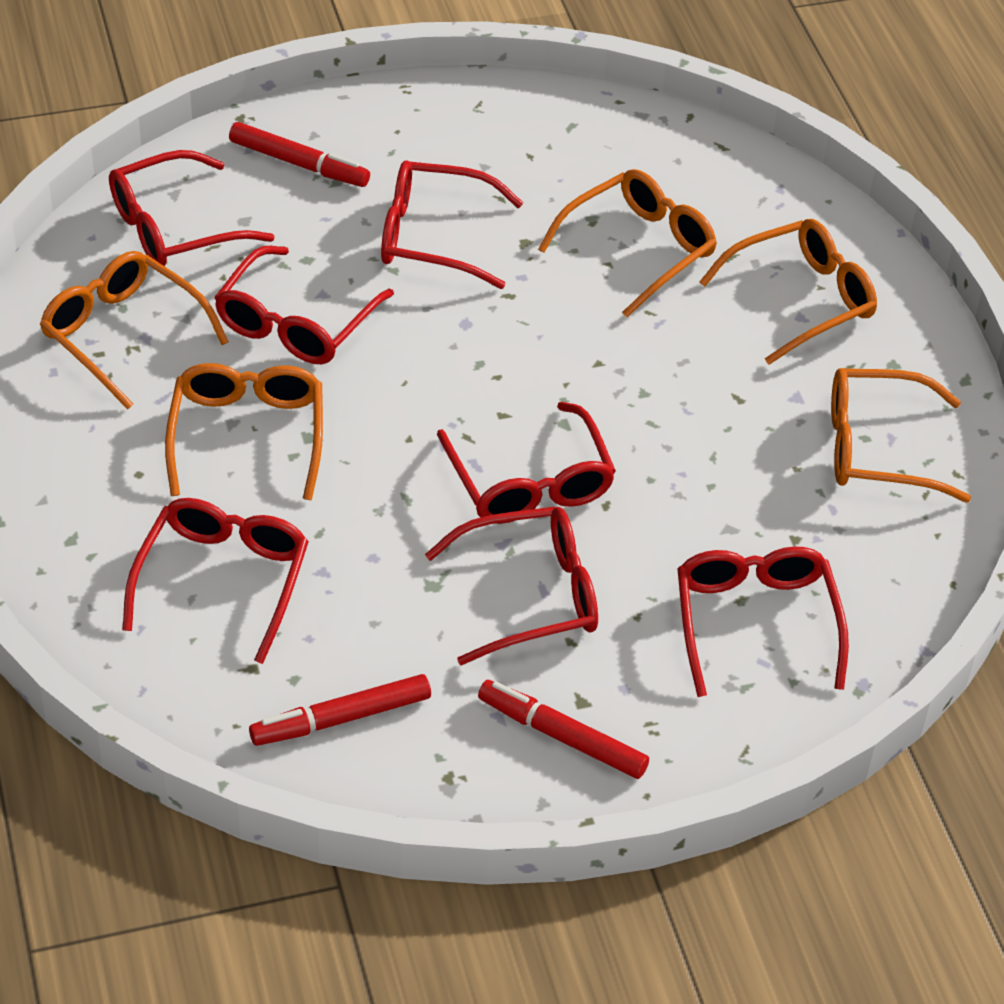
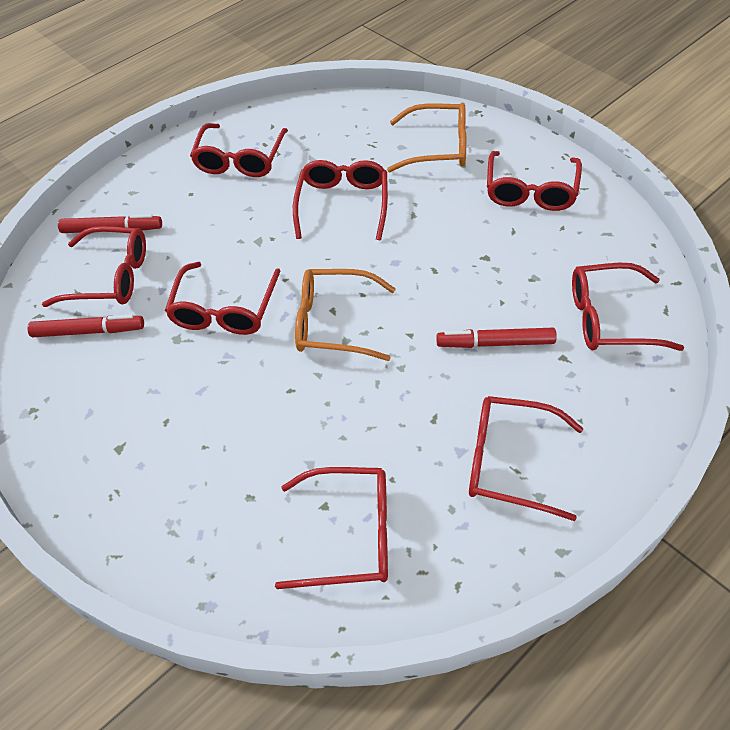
orange glasses: [40,251,229,410] [165,363,323,500] [538,169,717,317] [700,219,877,365] [831,368,971,503] = 5 -> [295,269,396,361] [387,103,466,172] = 2
red glasses: [109,150,275,266] [122,498,309,664] [214,246,394,364] [381,160,524,289] [425,507,598,665] [437,402,616,524] [677,546,849,697] = 7 -> [42,226,146,307] [165,262,280,335] [190,123,288,177] [275,467,388,589] [293,160,388,240] [469,396,583,521] [487,151,582,211] [572,263,684,351] = 8

